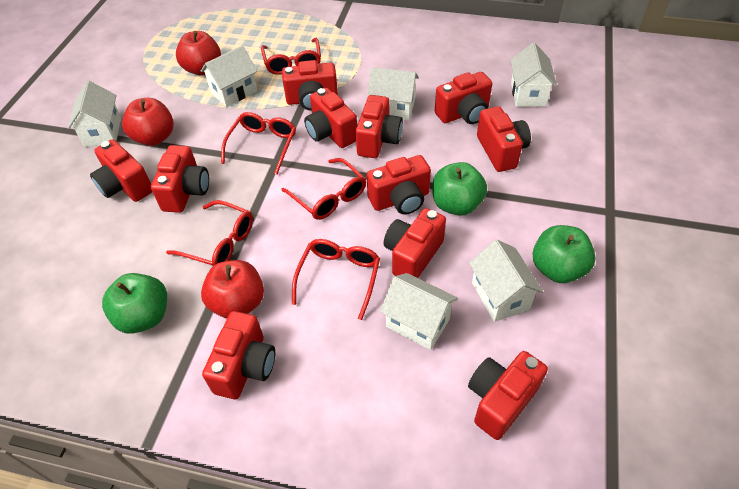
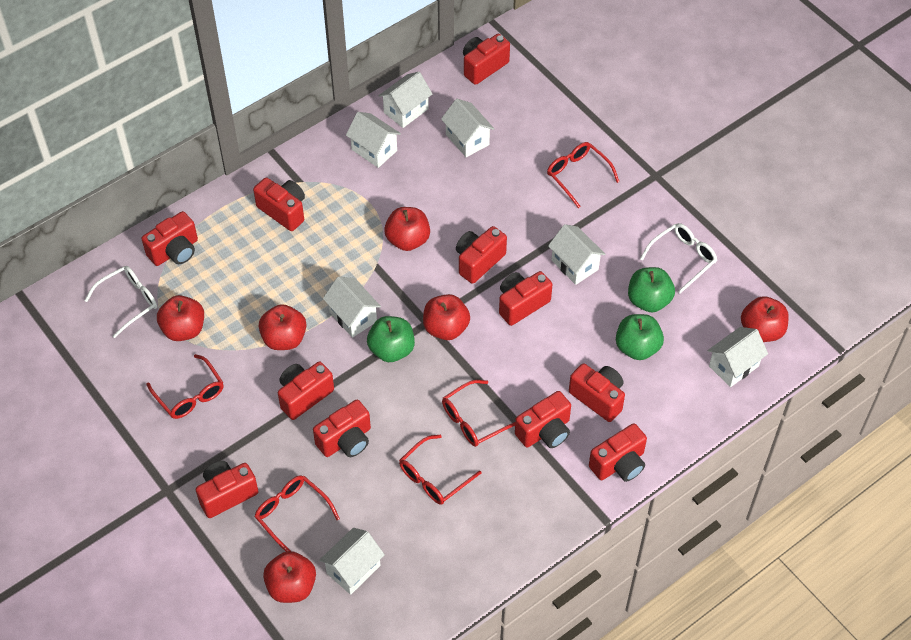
red apple: [122,98,174,146] [176,31,221,76] [201,260,264,319] = 3 -> [157,295,204,341] [259,304,307,350] [263,551,316,603] [384,207,430,251] [423,294,470,340] [741,296,789,342] = 6
white glasses: none = 0 -> [84,266,157,338] [640,223,717,294] = 2
white house: [68,81,121,147] [201,45,257,107] [367,67,419,121] [380,273,458,350] [469,240,543,322] [511,42,557,107] = 6 -> [319,528,385,595] [323,277,381,338] [346,112,401,168] [378,72,432,128] [441,99,494,157] [548,224,605,285] [708,327,768,387] = 7

